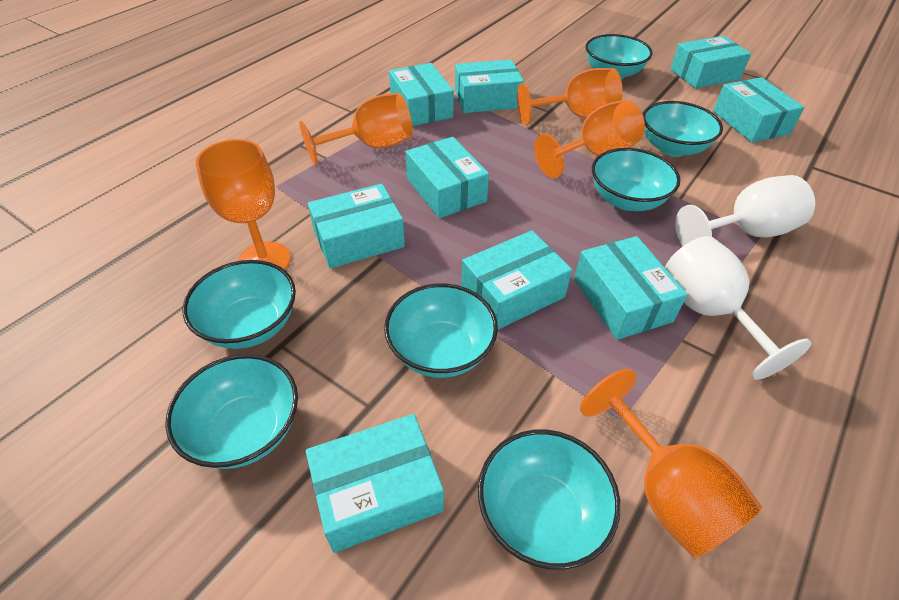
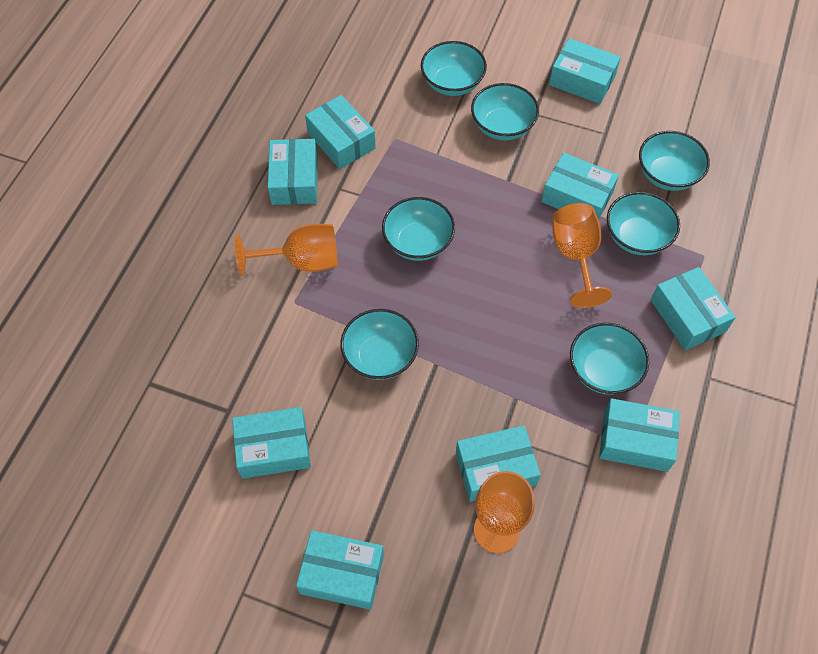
orange goblet: [196,139,291,270] [299,93,413,165] [517,68,623,125] [534,100,645,178] [580,369,762,558] = 5 -> [235,224,337,275] [474,471,535,553] [552,203,612,308] = 3
white goblet: [665,236,812,380] [675,175,815,246] = 2 -> none = 0

